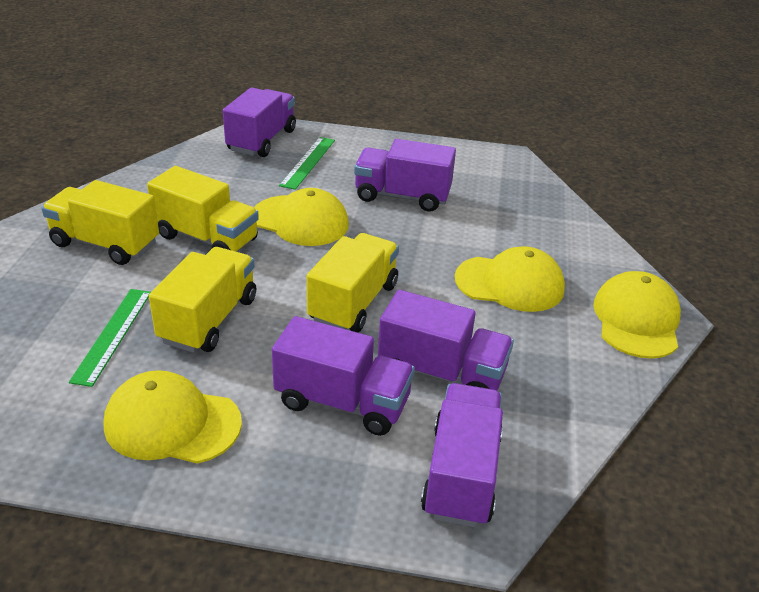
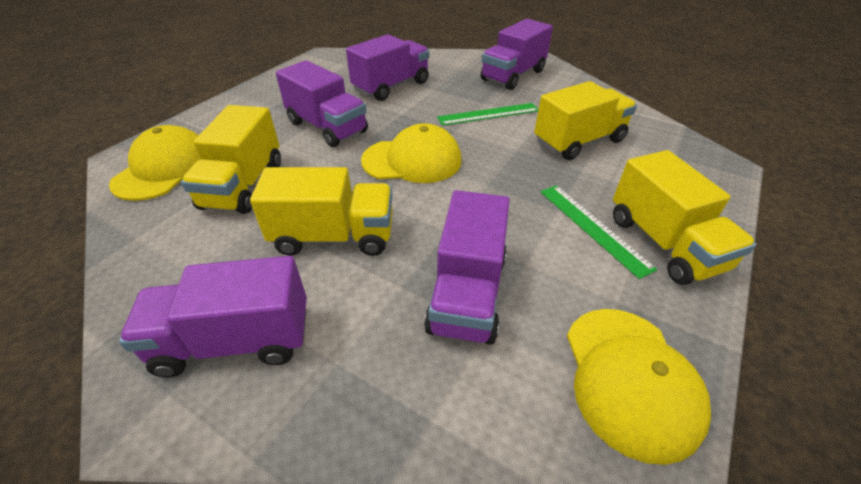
yellow cap: [103,370,242,464] [254,188,349,246] [455,246,565,312] [593,271,681,359] = 4 -> [109,125,201,201] [361,123,462,183] [567,309,711,465] = 3

